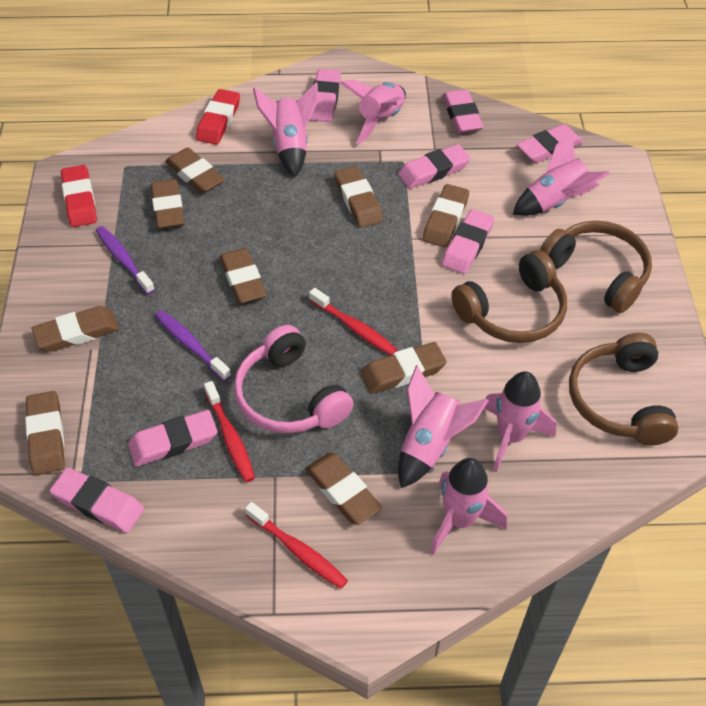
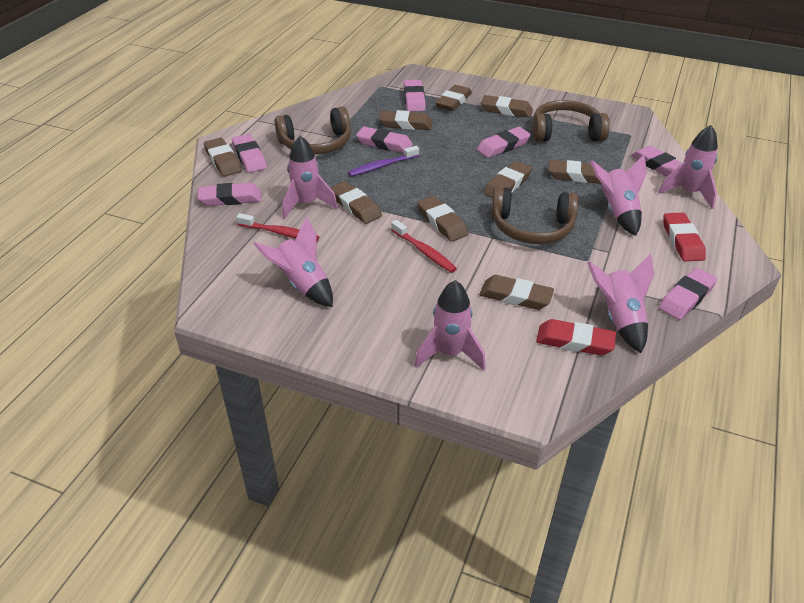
pink headphones: [234,325,354,433] = 1 -> none = 0
purple toothbrush: [96,226,155,294] [155,310,231,381] = 2 -> [348,146,419,177] = 1
red toothbrush: [204,381,255,482] [245,502,348,589] [309,288,397,355] = 3 -> [236,213,319,242] [391,220,457,273] = 2

